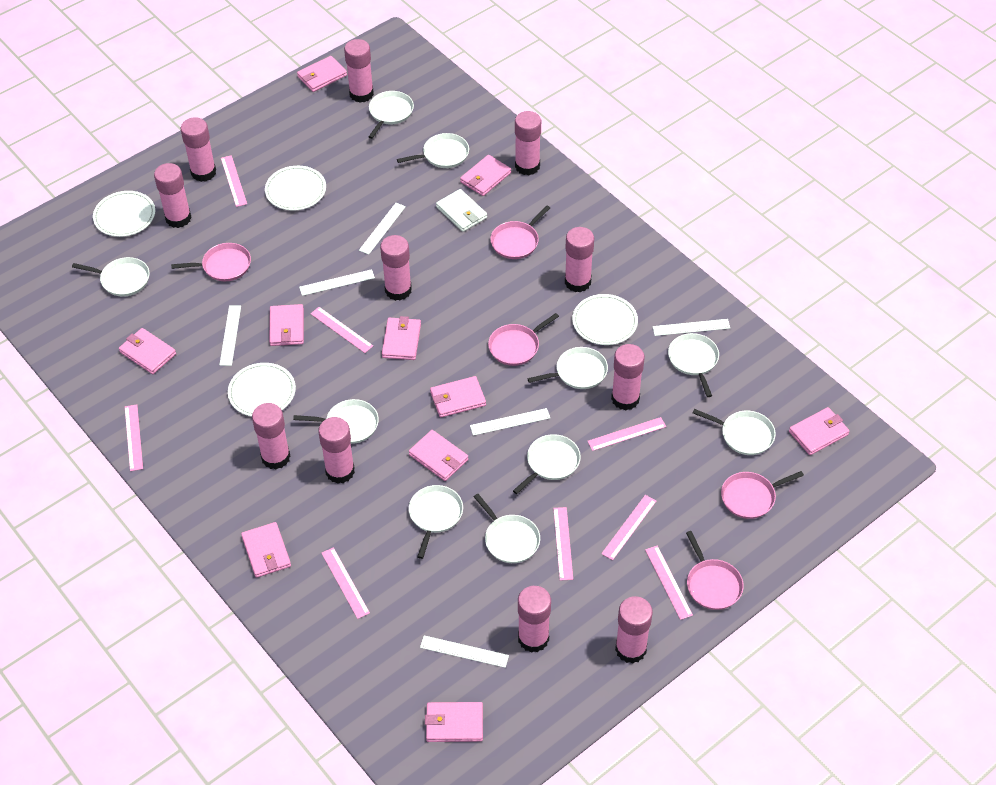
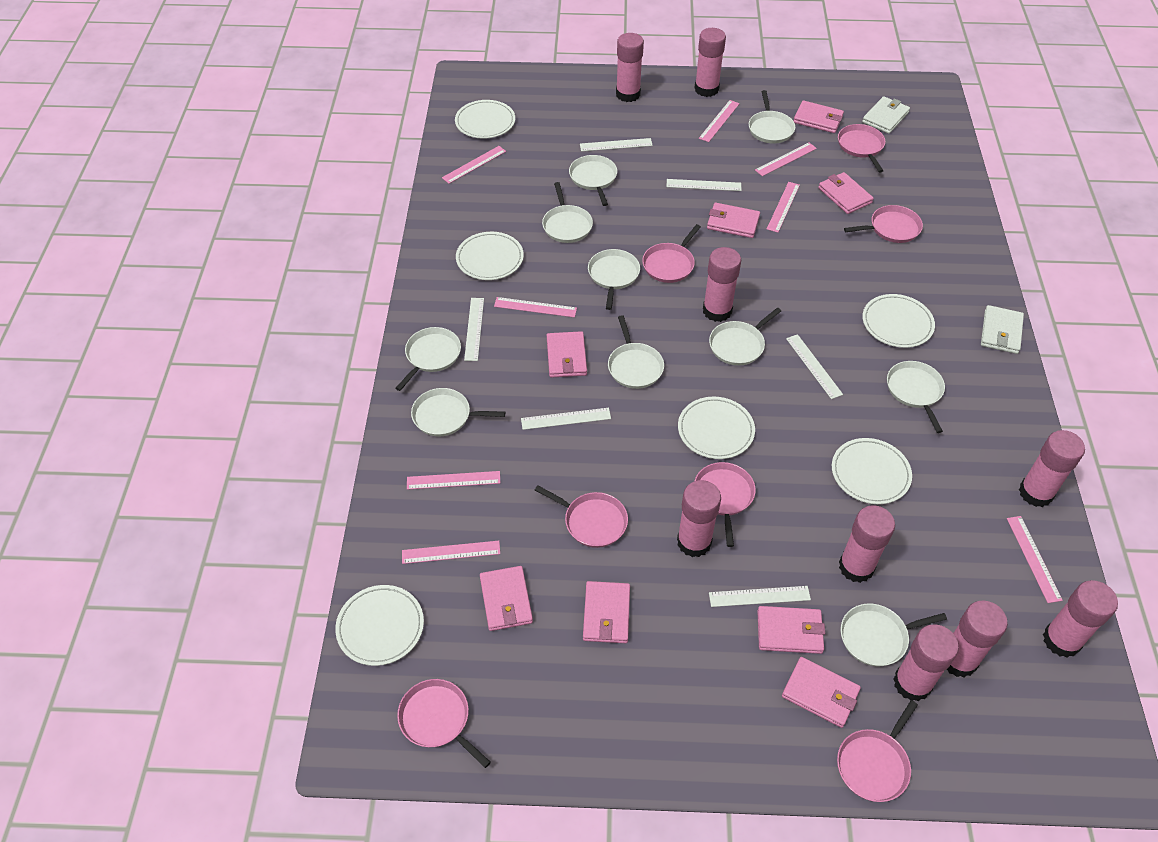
pink glue stick: [154,163,192,228] [181,117,216,182] [252,403,290,469] [318,417,355,484] [344,39,374,103] [380,235,412,301] [515,111,541,175] [518,586,551,653] [565,227,594,292] [611,344,645,410] [615,596,653,664] = 11 -> [616,33,644,102] [677,480,721,557] [694,28,726,97] [703,247,741,322] [839,505,895,583] [894,624,959,701] [946,600,1008,677] [1019,430,1085,507] [1043,580,1118,658] = 9
pink pan: [171,243,251,281] [488,313,559,366] [490,206,550,259] [686,531,744,610] [721,471,804,519] = 5 -> [397,679,491,768] [535,485,628,548] [642,224,701,283] [695,462,756,547] [837,700,918,802] [838,124,885,172] [844,205,923,243] = 7
pink wallet: [119,328,176,374] [241,522,291,578] [269,304,304,346] [297,56,347,92] [382,316,421,360] [409,430,468,481] [425,702,483,742] [430,376,486,418] [460,155,511,196] [789,407,850,455] = 10 -> [480,566,533,631] [547,331,587,378] [583,581,630,643] [707,203,760,238] [757,606,825,654] [782,657,861,728] [794,101,844,133] [818,172,874,214] = 8
white plate: [93,191,155,237] [228,363,296,417] [265,166,326,211] [572,294,638,345] = 4 -> [335,585,424,666] [455,100,515,139] [456,232,524,280] [678,397,755,459] [832,438,912,504] [862,294,935,348] = 6
white wallet: [436,189,487,232] = 1 -> [862,96,910,134] [981,305,1024,354] = 2

